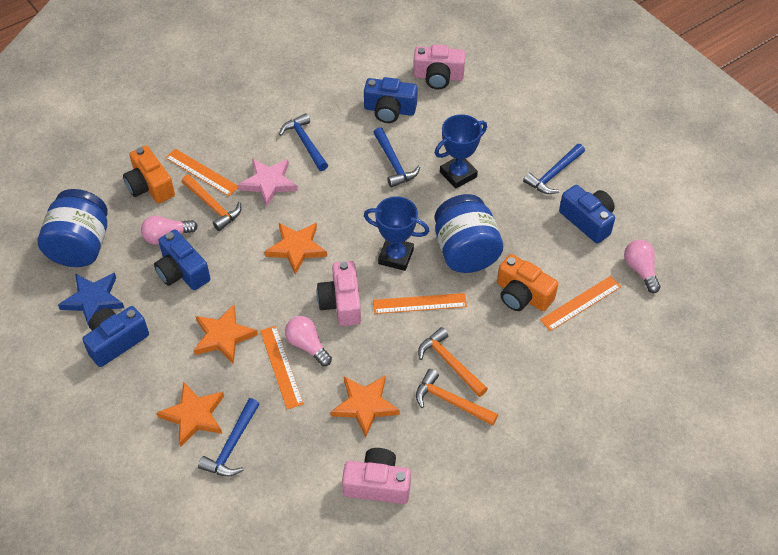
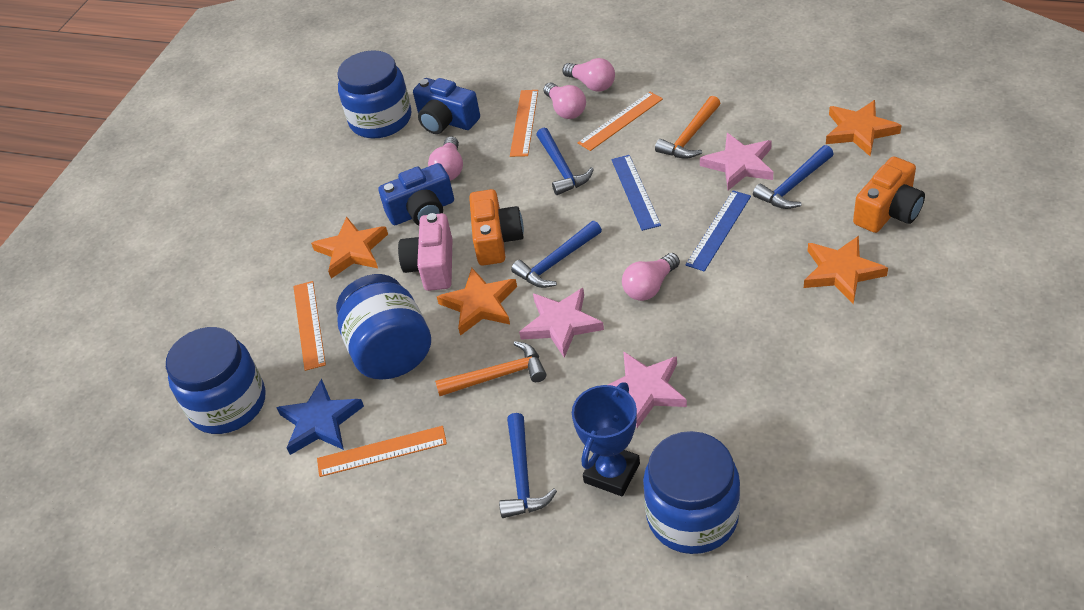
blue camera: [82,306,149,367] [154,230,210,290] [364,77,418,123] [559,185,615,243] = 4 -> [378,163,454,226] [413,78,480,134] = 2
blue jar: [38,189,108,267] [435,194,503,273] = 2 -> [166,327,265,434] [336,274,431,379] [337,50,411,138] [643,431,740,554] = 4
blue ruler: none = 0 -> [611,155,661,231] [686,191,751,271] = 2
blue trophy: [364,196,429,271] [435,114,487,189] = 2 -> [572,382,640,496] = 1
orange hammer: [182,175,241,231] [416,369,498,426] [418,327,488,397] = 3 -> [435,341,546,396] [655,96,720,159] = 2
pink camera: [317,261,361,326] [342,448,411,504] [413,44,466,89] = 3 -> [398,213,452,291] = 1
pink light bulb: [141,215,198,245] [285,316,332,366] [624,240,661,293] = 3 -> [428,136,463,181] [544,83,586,119] [562,58,615,92] [622,253,680,301] = 4
pink star: [238,159,298,207] = 1 -> [519,288,604,358] [608,351,687,428] [700,133,773,190] = 3

